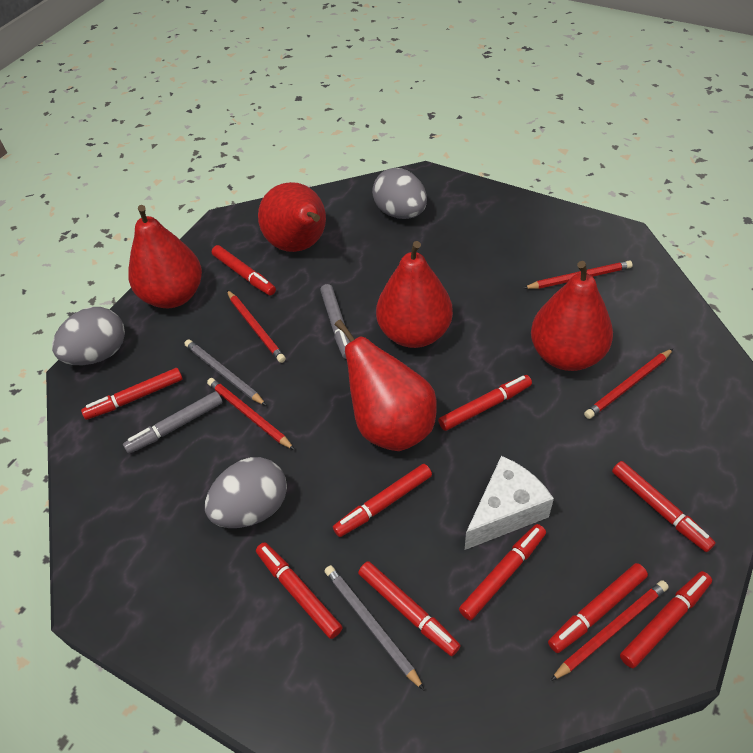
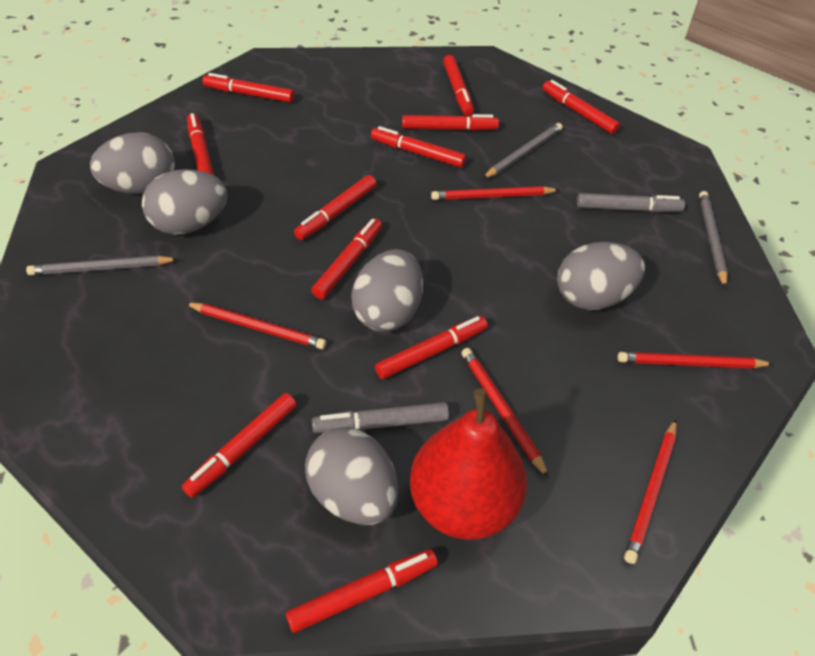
grey egg: [52,307,125,365] [205,457,287,528] [372,168,427,219] = 3 -> [90,132,175,194] [142,169,227,235] [305,427,398,525] [351,249,423,332] [557,242,645,310] = 5
grey pencil: [184,340,266,405] [324,565,425,691] = 2 -> [26,256,178,275] [482,123,563,179] [699,191,728,288] = 3
red marker: [81,368,183,420] [212,245,276,295] [256,542,343,639] [333,464,432,537] [358,561,461,656] [438,375,532,431] [459,524,546,621] [548,563,648,653] [612,461,716,552] [620,571,712,668] = 10 -> [182,393,297,498] [187,113,214,176] [203,73,294,103] [286,549,438,633] [294,175,377,240] [311,218,382,299] [371,126,466,168] [375,316,488,379] [402,114,499,131] [443,55,474,116] [542,80,620,134] = 11
red pear: [128,205,202,308] [258,182,326,252] [335,320,437,451] [376,241,453,348] [531,261,613,371] = 5 -> [410,388,527,540] = 1
white cheese: [465,456,554,550] = 1 -> none = 0

